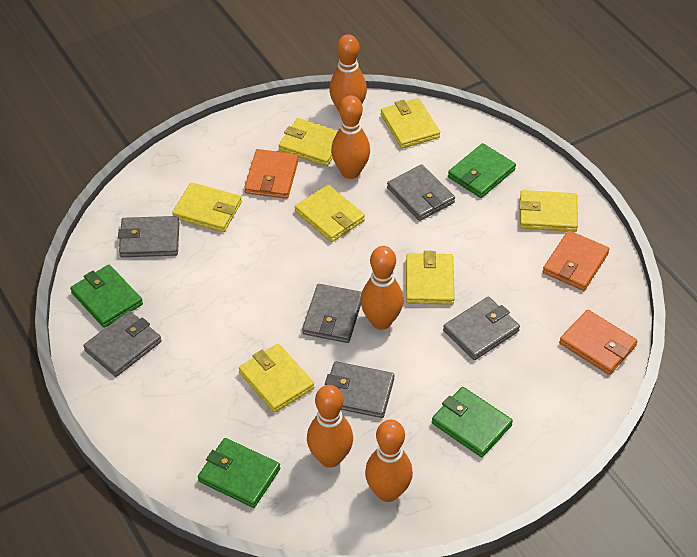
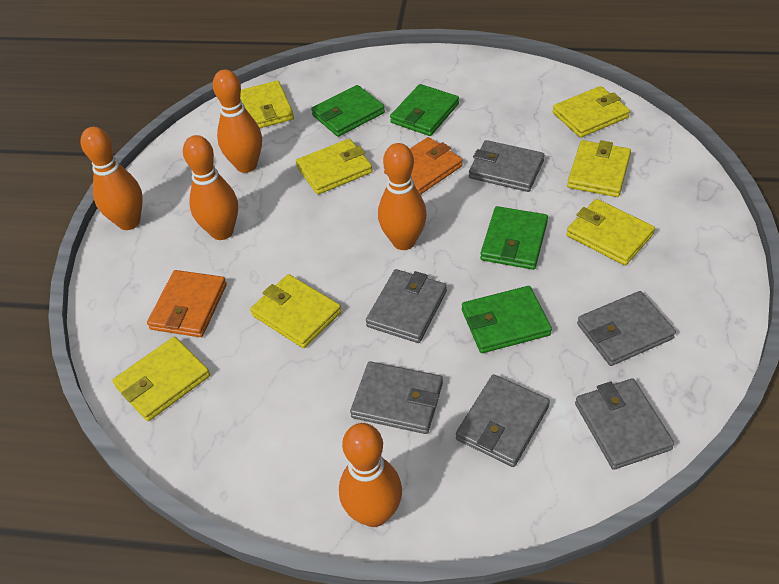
orange wallet: [244,149,299,199] [543,230,610,291] [559,310,638,375] = 3 -> [147,270,227,337] [384,137,463,195] = 2

